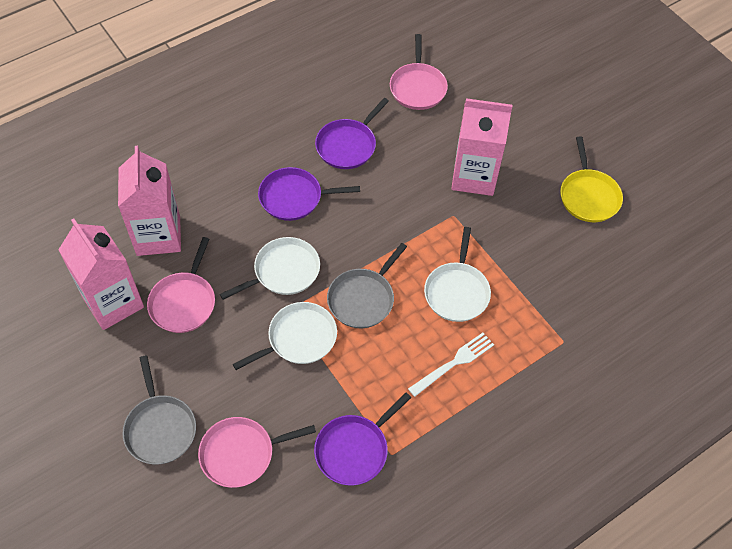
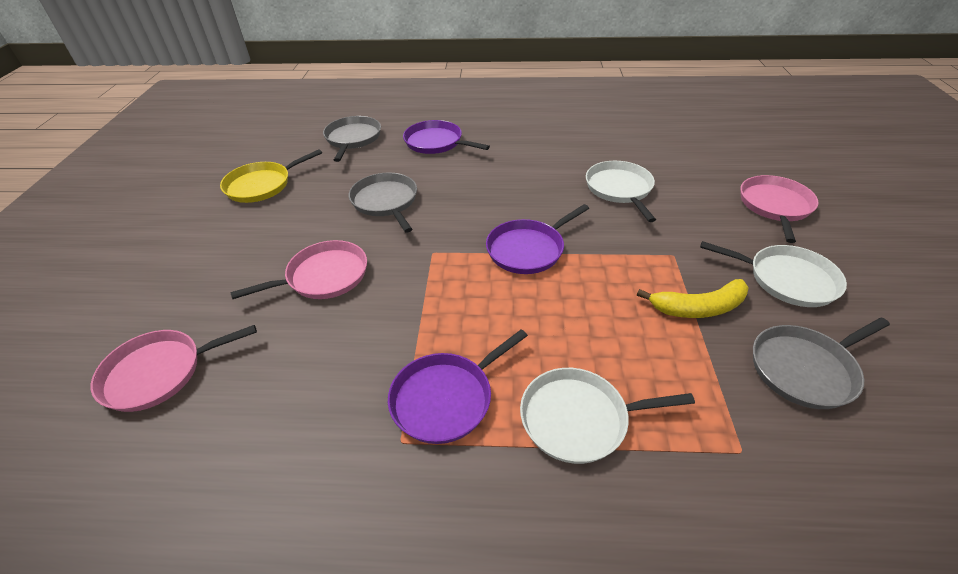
grey pan: [122,355,196,465] [327,243,407,328] = 2 -> [323,116,381,162] [349,173,417,233] [753,317,890,409] = 3
pink carton: [58,219,144,330] [118,146,181,256] [451,98,513,196] = 3 -> none = 0
white fork: [408,333,494,397] = 1 -> none = 0
yellow banana: none = 0 -> [637,279,749,318] = 1

